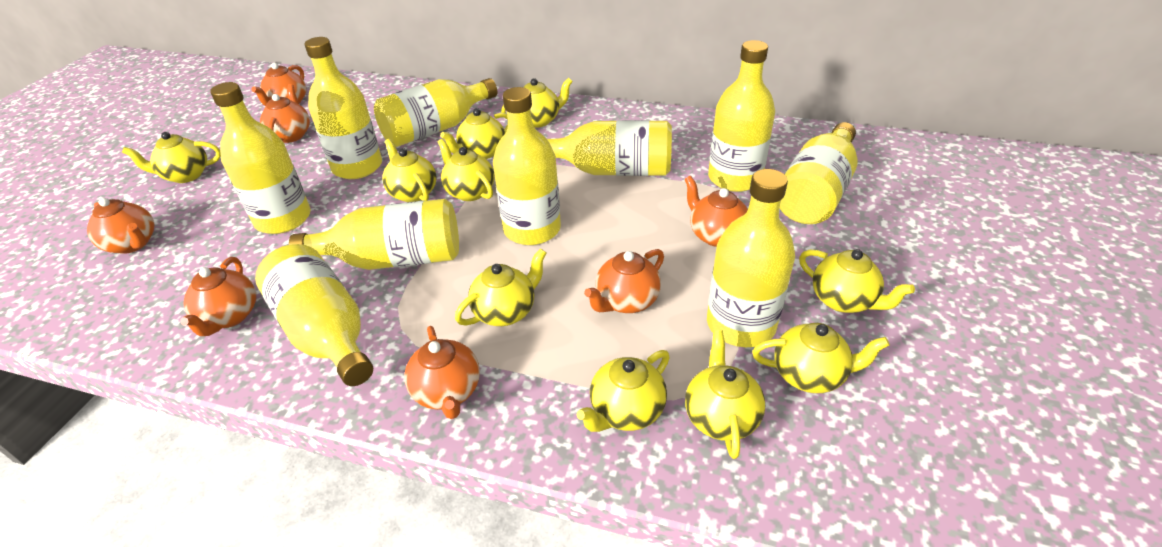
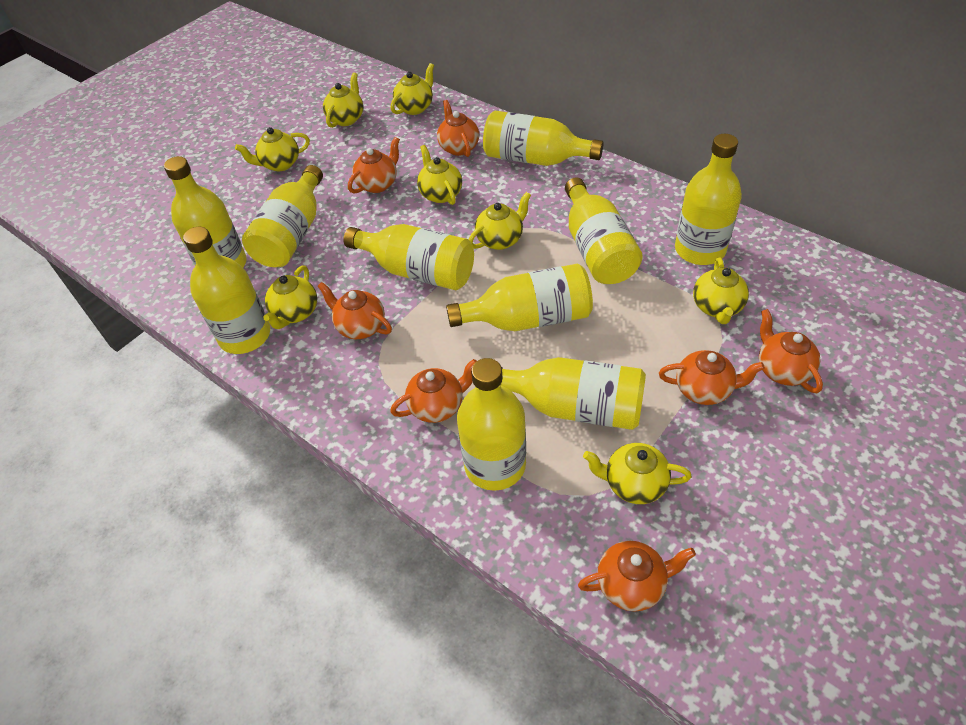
yellow teapot: [122,132,221,183] [382,139,437,202] [438,139,495,201] [440,108,508,159] [455,249,546,326] [501,78,573,128] [577,350,670,432] [685,330,766,459] [752,323,890,393] [799,249,915,313] = 10 -> [235,127,310,171] [263,265,317,329] [323,72,363,128] [391,63,434,115] [417,145,462,205] [469,192,531,250] [583,443,692,504] [693,257,749,324] = 8

